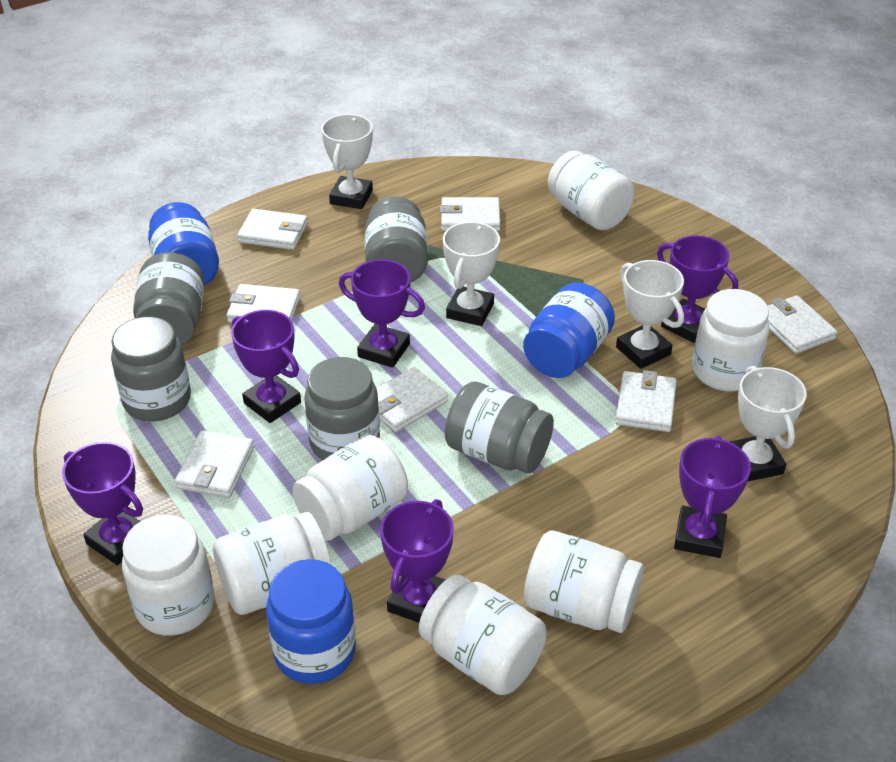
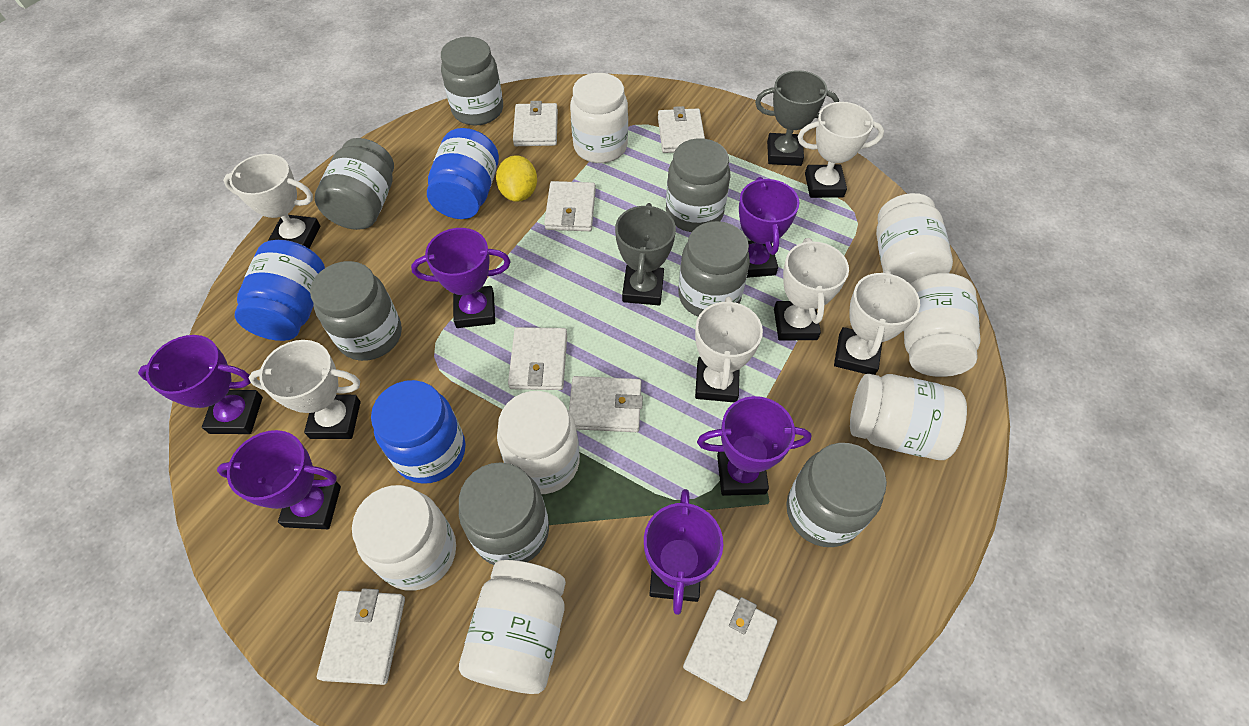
grey jar: [111,317,191,421] [133,252,204,344] [304,357,380,460] [365,196,428,283] [445,382,554,473] = 5 -> [310,261,402,361] [315,138,394,230] [441,37,503,125] [459,462,549,565] [666,138,730,232] [678,221,750,317] [786,443,887,547] = 7
grey trophy: none = 0 -> [615,203,676,305] [755,70,839,166] = 2
white trophy: [321,114,373,209] [443,222,500,326] [616,260,684,369] [730,366,807,482] = 4 -> [223,154,321,249] [249,340,361,439] [695,296,763,403] [774,238,849,341] [798,102,884,198] [834,270,920,375] = 6
yellow lemon: none = 0 -> [496,155,537,202] = 1

